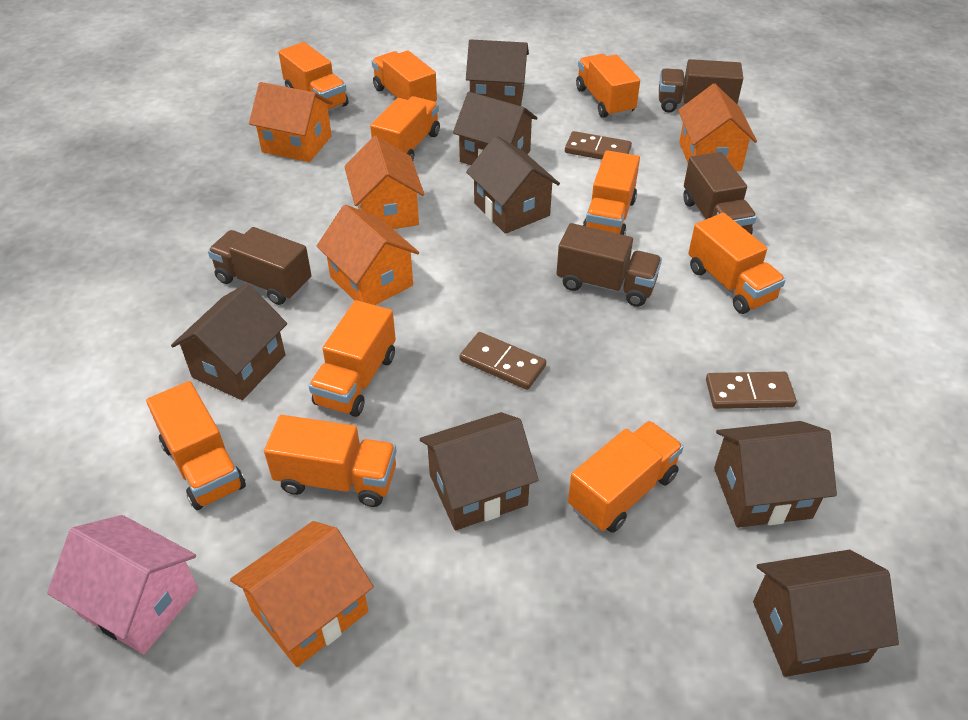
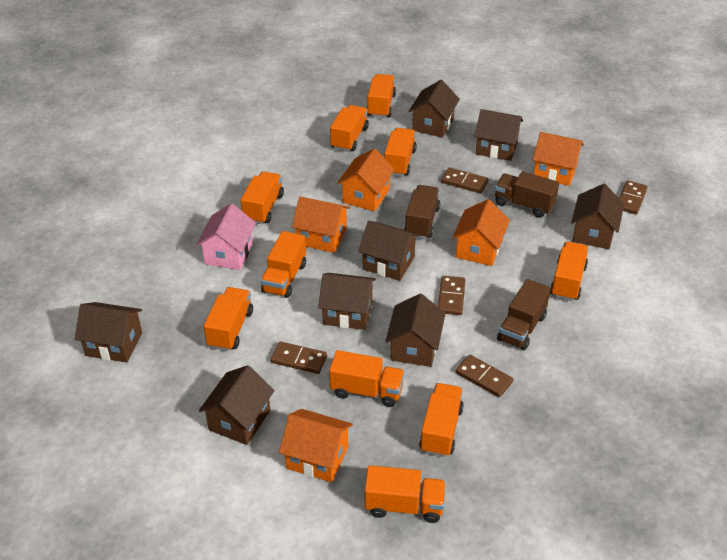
brown domino: [460,332,546,390] [565,131,632,159] [706,372,796,409] = 3 -> [270,341,327,374] [438,276,466,315] [441,167,489,193] [456,355,513,397] [619,180,648,214] = 5
brown house: [171,283,287,400] [420,412,539,531] [453,92,538,165] [466,39,529,106] [466,136,560,234] [714,421,837,528] [753,550,899,677] = 7 -> [75,302,142,363] [199,365,275,445] [318,273,376,330] [358,221,420,281] [385,293,445,367] [408,80,460,138] [474,109,523,161] [571,184,624,249] = 8
brown truck: [208,227,312,305] [556,223,662,307] [659,59,743,113] [683,152,757,235] = 4 -> [404,185,440,239] [495,171,559,218] [497,279,551,350] = 3

